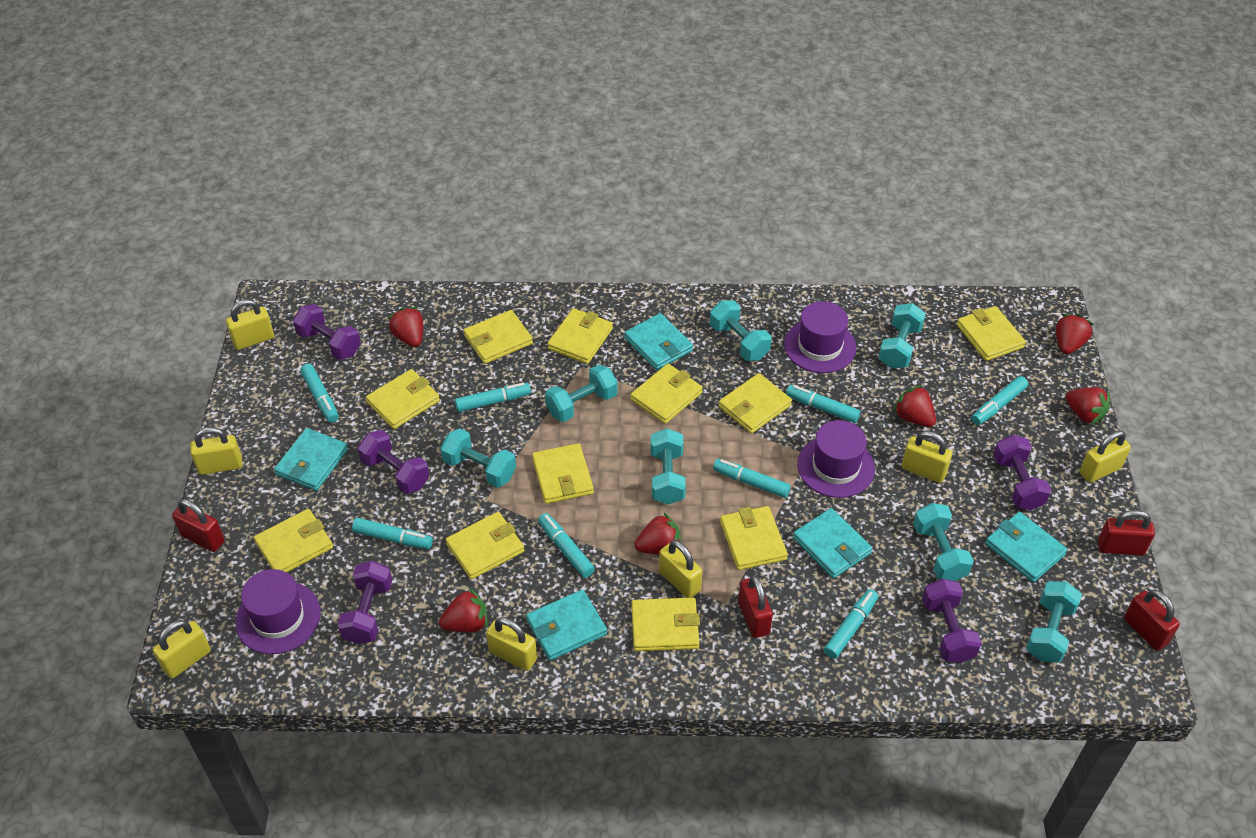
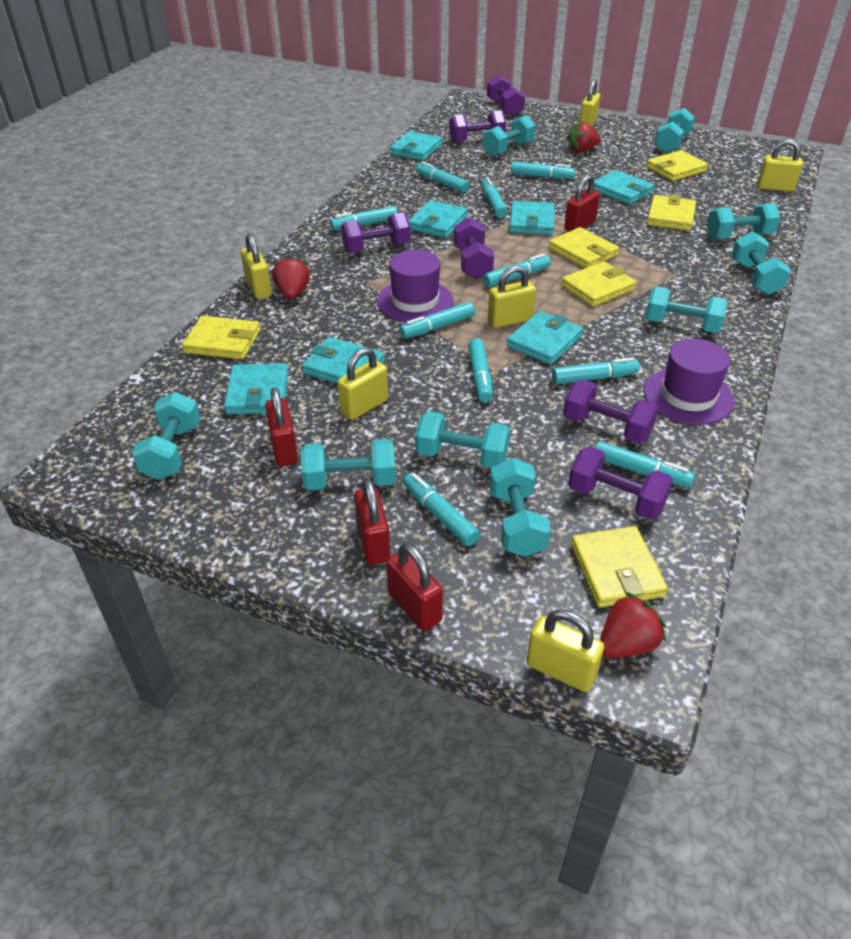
purple dumbbell: [293,304,361,360] [337,561,392,644] [358,430,429,494] [922,579,982,663] [993,435,1051,510] = 5 -> [341,212,411,253] [449,110,506,143] [454,217,494,279] [487,75,525,117] [563,379,659,443] [568,446,673,520] = 6
purple hat: [235,569,321,654] [784,301,857,373] [797,420,875,498] = 3 -> [377,250,454,322] [644,339,735,425] = 2
red strawberry: [388,307,423,347] [439,588,488,632] [634,513,681,555] [893,385,936,427] [1056,314,1094,354] [1066,387,1110,425] = 6 -> [272,255,310,299] [567,121,601,152] [600,592,666,658] = 3
turquoise dumbbell: [440,428,516,488] [545,364,618,422] [650,428,686,505] [710,300,772,361] [879,303,926,368] [913,503,974,581] [1026,581,1082,662] = 7 -> [132,392,200,480] [301,439,396,490] [415,411,510,468] [483,115,536,156] [489,458,551,557] [645,286,728,333] [655,108,695,153] [707,203,780,239] [731,231,791,295] = 9
turquoise marker: [300,364,339,423] [352,518,433,549] [455,382,531,412] [538,513,595,578] [713,459,791,498] [786,385,860,423] [824,589,878,659] [971,376,1028,425] = 8 -> [330,206,398,230] [400,302,475,338] [403,472,480,546] [416,162,469,193] [468,338,493,402] [481,177,508,218] [483,254,551,287] [511,162,575,179] [552,357,640,384] [595,441,695,488] = 10
turquoise wallet: [274,428,348,491] [526,590,607,660] [624,313,693,370] [793,508,872,578] [985,512,1068,582] = 5 -> [224,363,289,415] [302,337,385,384] [390,131,442,161] [409,200,468,238] [507,311,583,365] [509,201,555,235] [594,170,654,205] = 7
yellow padlock: [153,620,211,679] [190,427,242,475] [226,299,274,350] [486,617,537,671] [659,540,702,598] [902,431,952,483] [1080,431,1131,483] = 7 -> [241,234,272,299] [337,347,388,420] [488,265,536,328] [526,610,604,692] [579,79,600,127] [758,139,803,192] = 6
yellow wallet: [254,509,333,572] [366,369,440,429] [446,512,524,579] [464,310,533,364] [532,443,594,504] [547,308,613,364] [630,364,703,424] [631,598,700,651] [719,373,792,434] [720,506,788,570] [957,306,1026,361] = 11 -> [182,316,260,359] [549,227,619,268] [561,261,637,307] [571,526,668,608] [646,150,708,181] [647,195,696,231] = 6

